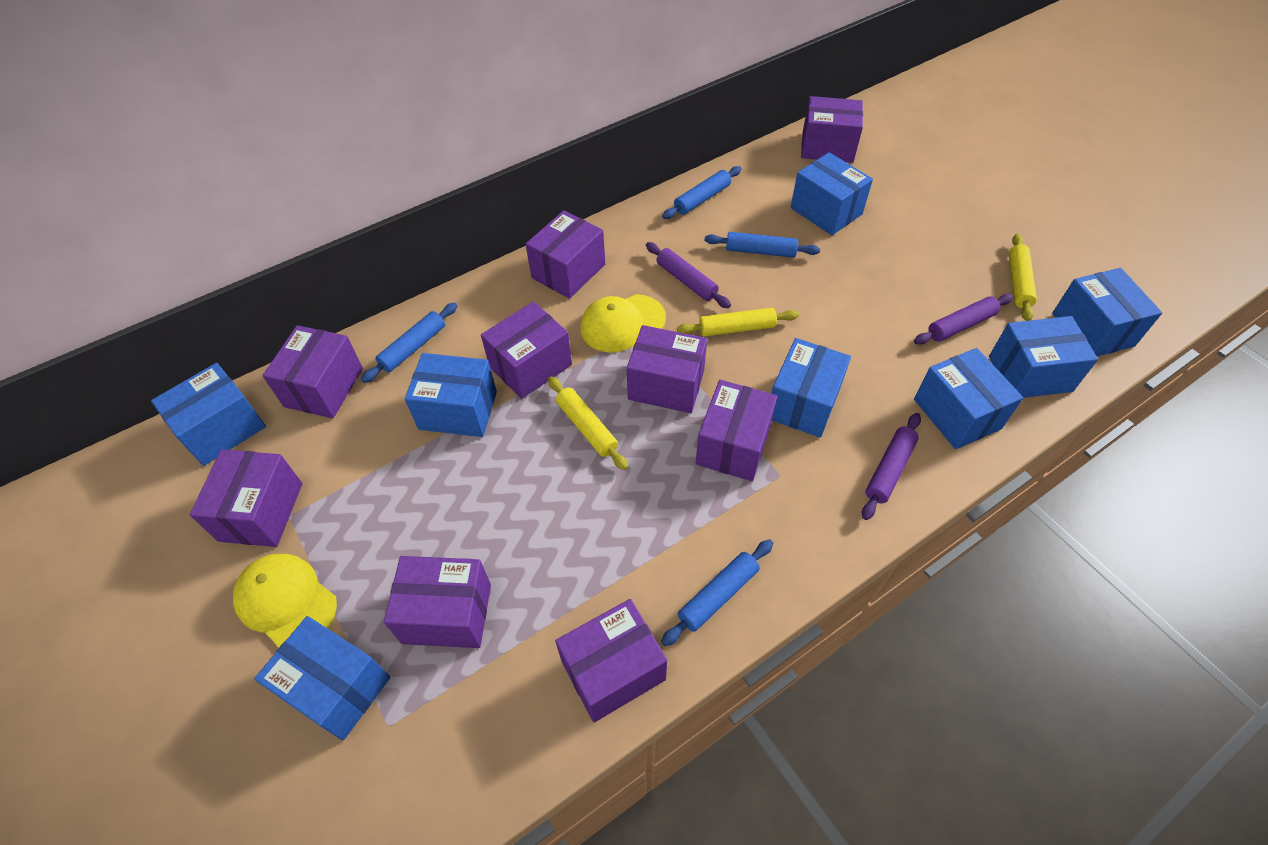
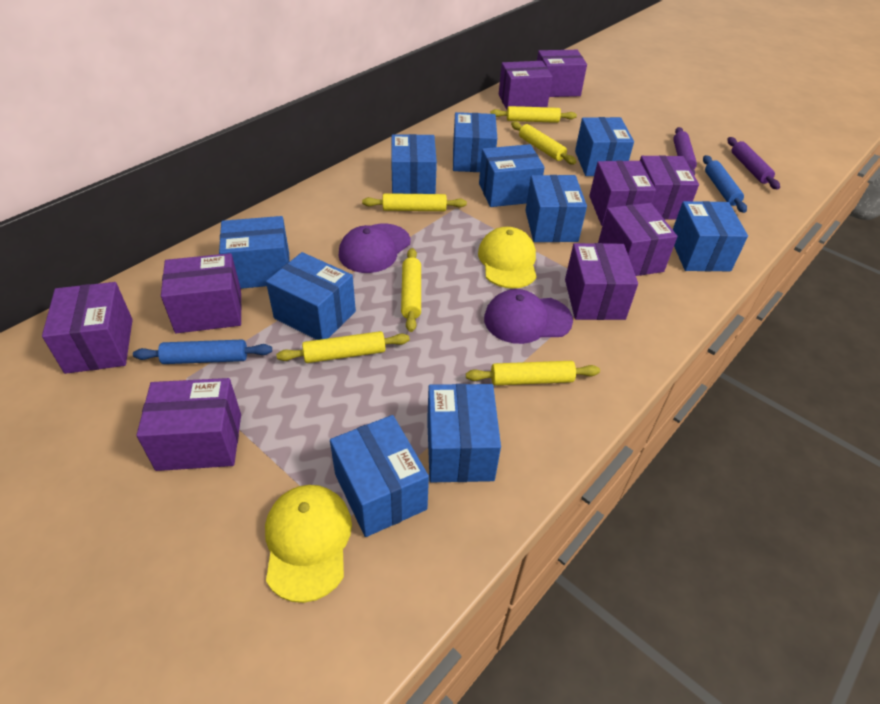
blue box: [151,363,266,466] [254,616,390,741] [405,353,497,437] [771,338,851,438] [791,152,873,235] [914,348,1023,449] [989,316,1098,398] [1052,268,1162,356] = 8 -> [219,216,290,289] [266,252,356,340] [330,415,429,537] [391,134,437,194] [427,384,501,482] [453,112,497,172] [479,144,545,207] [525,175,587,242] [575,117,634,176] [673,201,748,271] = 10
blue rolling pin: [361,302,457,383] [661,539,773,646] [662,166,741,219] [705,232,820,258] = 4 -> [133,339,272,364] [703,155,747,213] = 2
purple cap: none = 0 -> [339,224,411,273] [484,289,573,344] = 2
purple rolling pin: [646,242,731,308] [862,413,921,520] [914,294,1013,345] = 3 -> [673,127,697,175] [728,137,780,190] = 2
yellow rolling pin: [548,376,628,470] [677,308,799,337] [1009,234,1037,321] = 3 -> [276,331,410,363] [362,193,467,211] [401,248,421,332] [466,361,600,385] [490,106,577,123] [511,122,576,164] = 6

